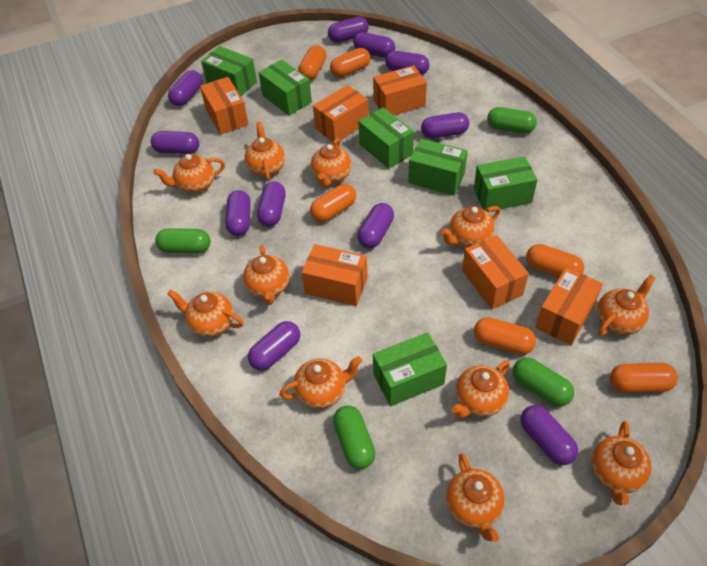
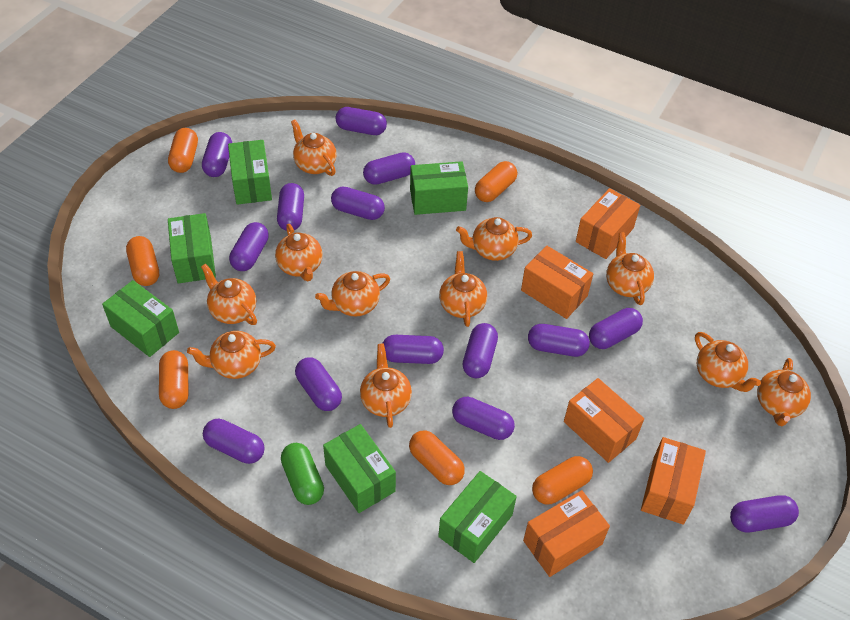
green capsule: [155,228,211,254] [333,405,375,469] [487,107,537,133] [513,358,574,407] = 4 -> [281,443,324,505] = 1
orange box: [200,77,249,135] [302,244,368,306] [313,85,369,142] [373,65,427,115] [462,235,529,309] [535,267,603,345] = 6 -> [521,246,593,319] [523,490,610,577] [564,378,644,463] [576,188,640,259] [641,437,706,525] = 5
purple capsule: [151,131,199,154] [168,70,202,106] [225,190,251,236] [248,321,300,371] [257,182,286,227] [328,17,369,43] [353,32,395,58] [357,203,394,248] [385,51,430,75] [421,112,469,139] [520,405,578,465] = 11 -> [202,132,232,177] [203,419,265,464] [229,222,269,271] [277,183,304,231] [295,357,342,411] [331,187,385,220] [336,107,387,135] [363,152,415,185] [383,335,444,364] [452,397,515,440] [463,323,498,378] [528,324,590,357] [589,308,643,349] [730,495,799,532] = 14

